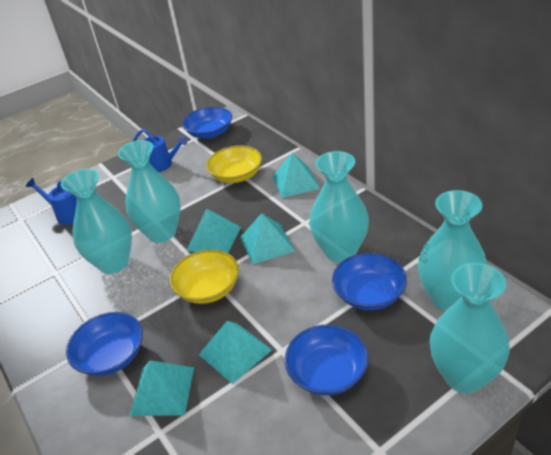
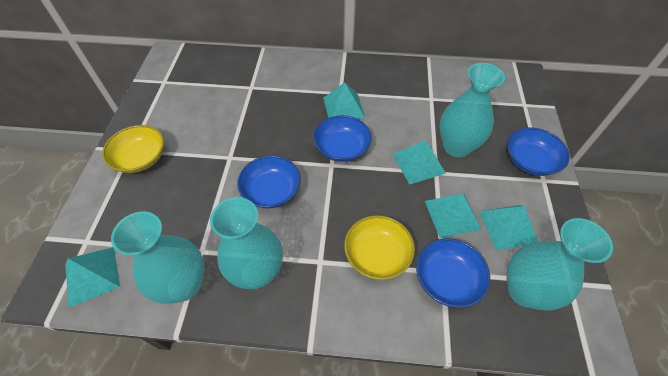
blue watering can: [26,178,77,225] [133,129,187,172] = 2 -> none = 0
turquoise vase: [61,169,132,274] [118,140,181,243] [309,151,369,263] [418,190,487,311] [430,263,510,393] = 5 -> [111,212,205,304] [210,197,283,289] [440,63,505,158] [507,218,613,311] = 4

